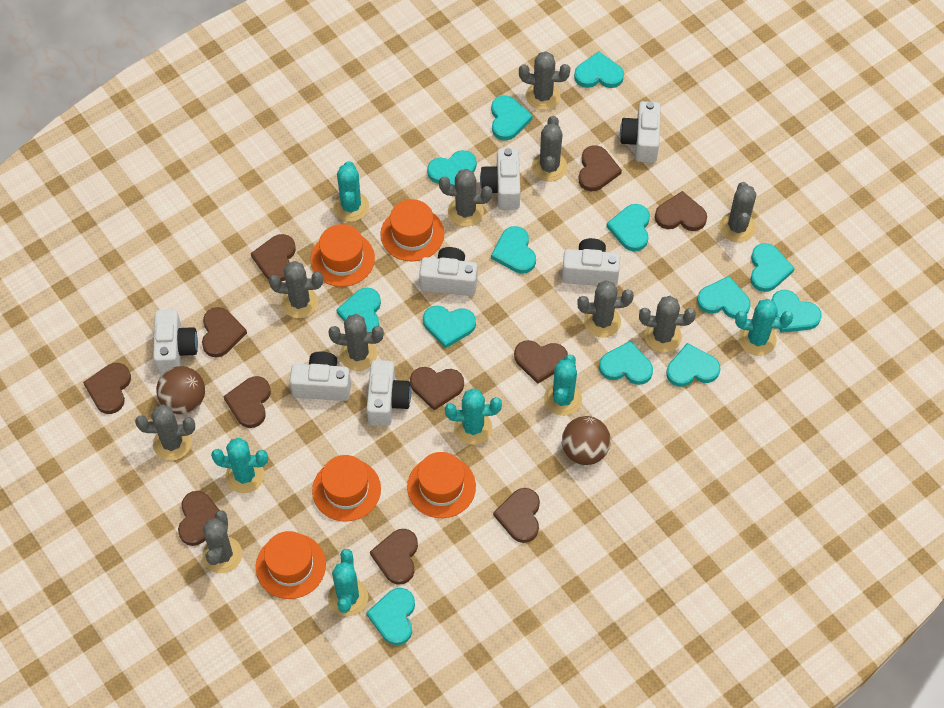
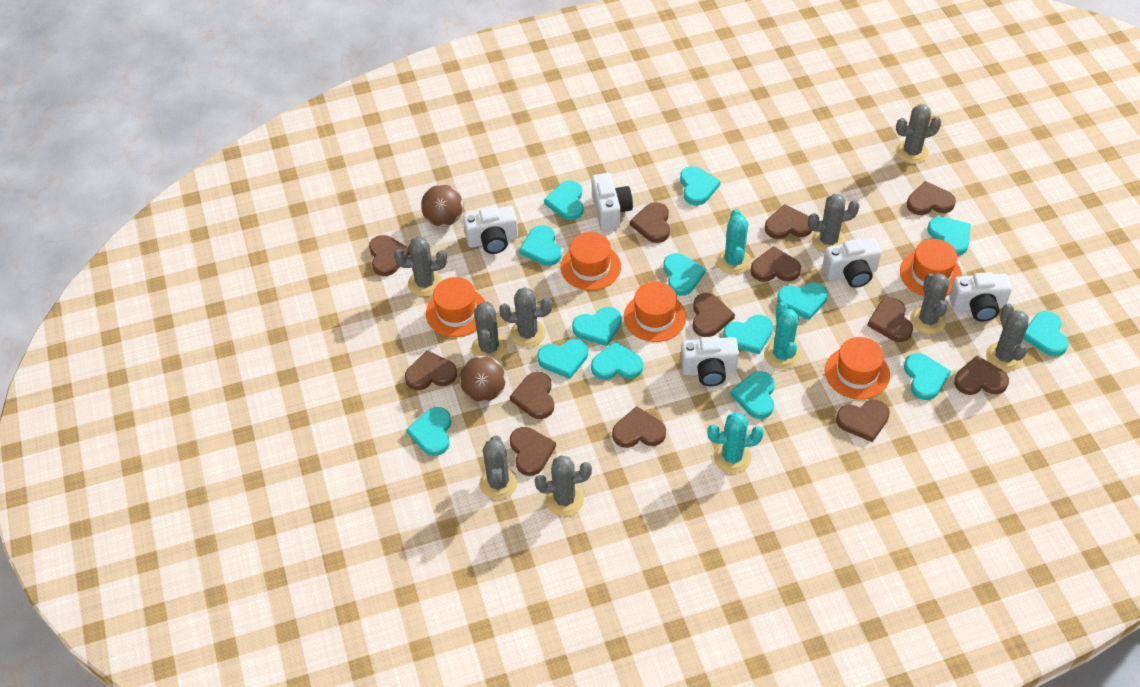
brown heart: [83,363,131,414] [178,491,219,546] [202,307,247,358] [223,376,271,428] [251,234,296,282] [370,529,418,585] [410,367,464,410] [493,488,540,543] [514,340,568,384] [578,145,622,191] [655,191,707,231] = 11 -> [369,235,410,276] [405,350,457,390] [510,372,554,419] [510,427,556,476] [612,406,666,448] [630,202,670,243] [692,293,735,337] [750,246,801,282] [765,204,812,239] [836,400,890,442] [867,298,913,342] [907,181,956,215] [954,356,1009,395] = 13
grey cactus: [135,404,195,461] [203,510,242,573] [269,261,323,318] [328,314,384,371] [439,169,492,227] [519,51,570,110] [532,116,567,181] [577,280,634,337] [639,296,696,353] [720,182,756,242] = 10 -> [394,237,447,297] [471,301,507,361] [479,435,518,500] [499,287,552,348] [535,455,592,516] [808,194,860,253] [896,104,942,164] [910,273,949,334] [986,304,1029,371] = 9
turquoise cactus: [211,438,268,493] [328,549,368,616] [333,161,369,222] [445,388,502,445] [544,354,582,416] [735,299,793,356] = 6 -> [707,412,764,473] [717,209,751,275] [764,302,801,369] = 3
turquoise heart: [336,288,381,332] [366,588,415,645] [423,306,476,348] [427,150,477,185] [491,95,533,141] [491,226,536,274] [574,52,624,88] [599,341,653,385] [606,204,650,251] [666,343,720,387] [697,276,751,319] [750,243,795,292] [771,290,822,333] = 13 -> [406,407,451,456] [519,225,561,266] [537,339,588,379] [544,181,584,220] [572,307,622,346] [591,341,643,380] [663,253,706,296] [680,166,720,205] [723,315,773,354] [730,371,775,419] [777,282,828,320] [904,353,951,400] [928,217,971,256] [1023,311,1069,357] = 14
white camera: [153,310,198,375] [290,351,351,401] [366,360,411,426] [419,247,477,296] [480,148,520,210] [562,238,620,286] [620,101,661,163] = 7 -> [463,206,518,254] [592,173,633,230] [680,336,739,386] [822,238,881,288] [949,272,1012,321] = 5

